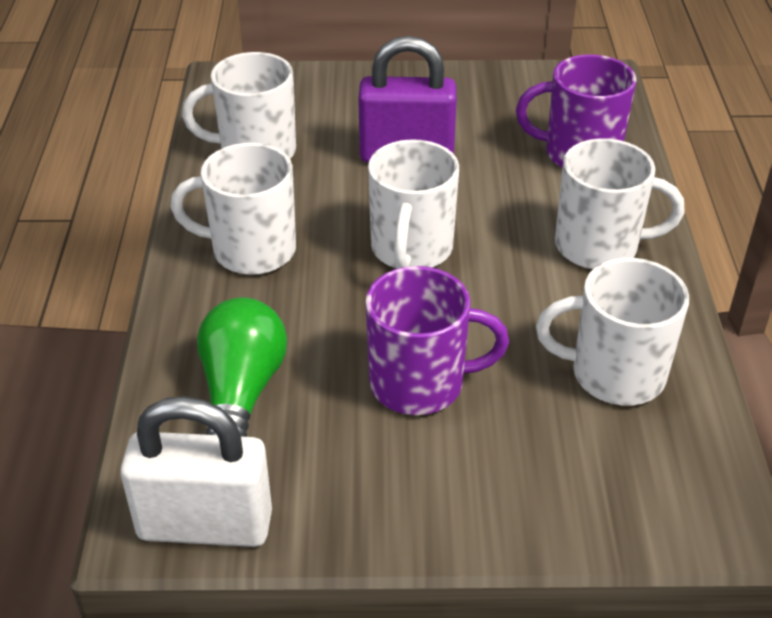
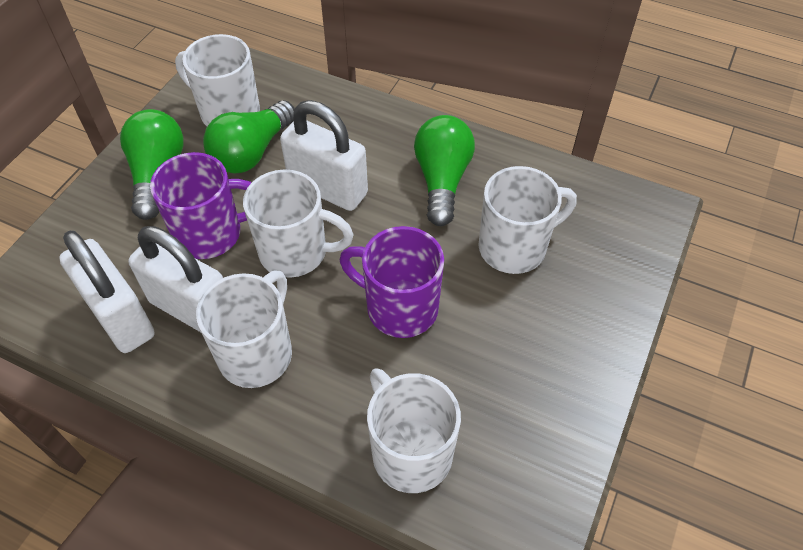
green light bulb: [197,298,287,437] = 1 -> [120,109,184,220] [203,100,295,174] [414,115,475,226] = 3
purple padlock: [358,36,457,163] = 1 -> none = 0
white padlock: [120,396,272,547] = 1 -> [59,230,154,353] [128,226,223,332] [280,100,368,211] = 3

